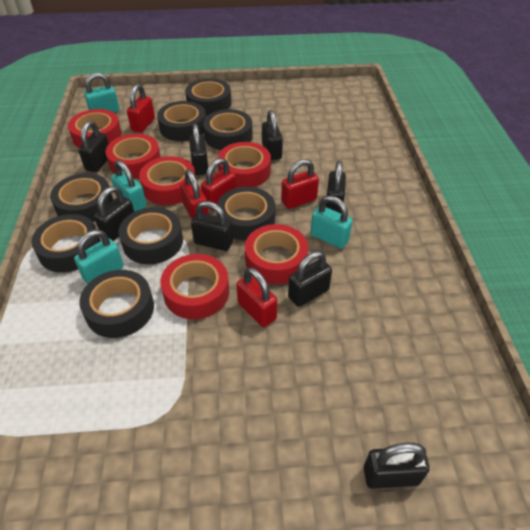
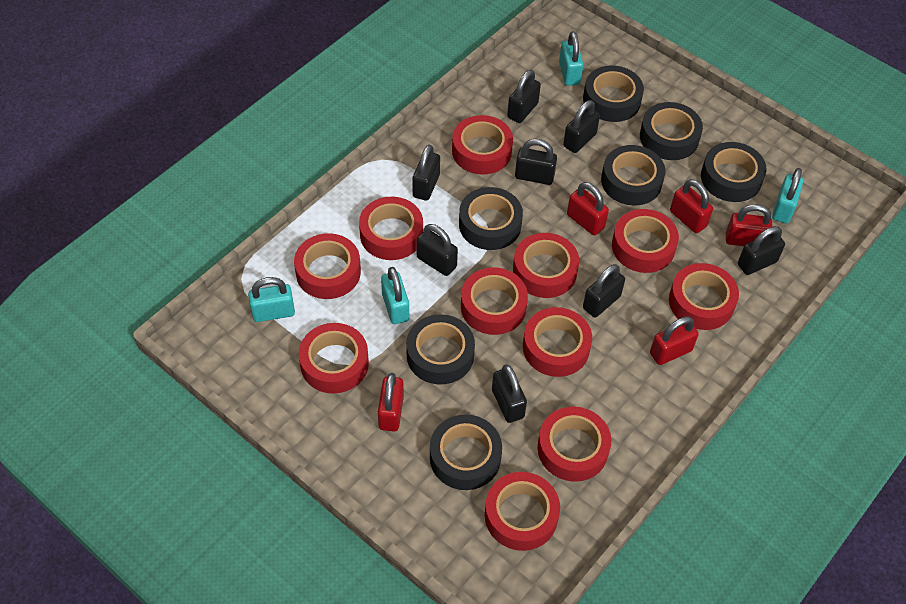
black tape: [32,214,100,272] [50,173,113,222] [79,270,154,338] [118,207,183,264] [157,101,206,141] [185,79,231,116] [203,109,253,150] [217,187,275,240] = 8 -> [406,314,475,384] [430,414,502,490] [459,187,523,250] [583,66,644,122] [601,145,665,206] [640,102,703,160] [701,142,766,202] = 7
red tape: [68,109,122,148] [106,134,161,179] [139,156,196,205] [160,254,229,319] [218,142,271,188] [245,224,308,284] = 6 -> [294,233,361,299] [299,323,369,394] [359,197,423,260] [452,115,513,175] [461,267,528,335] [485,472,560,551] [513,233,579,298] [523,307,592,377] [537,407,611,482] [612,209,679,273] [669,263,739,330] = 11

